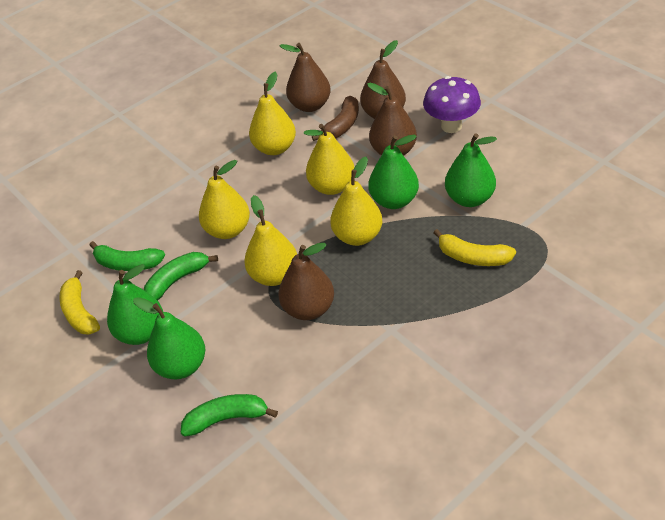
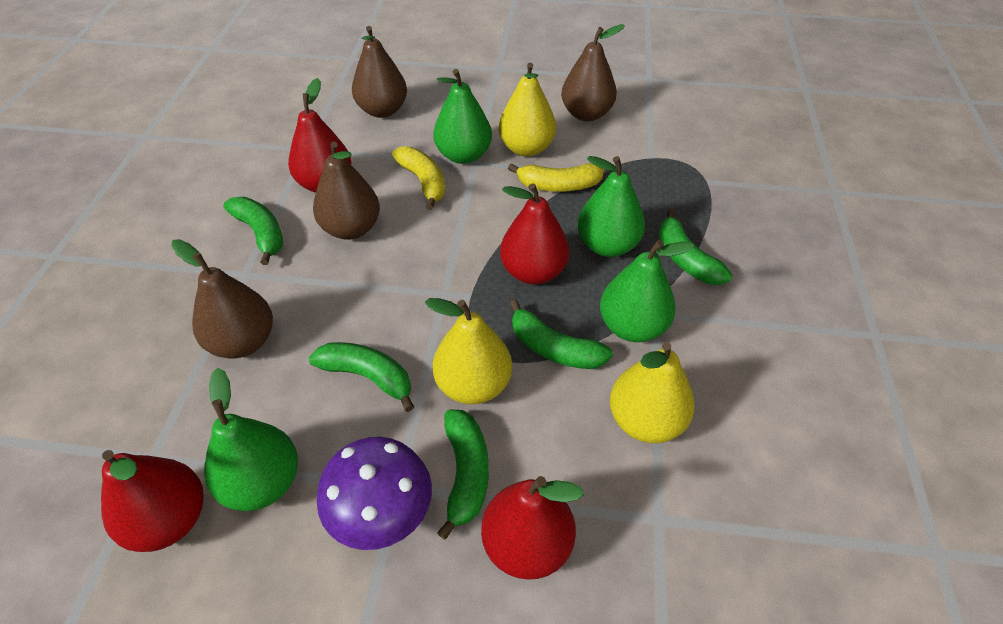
brown banana: [312,96,359,141] = 1 -> none = 0
green banana: [89,241,165,271] [144,252,218,301] [181,394,278,437] = 3 -> [223,197,283,265] [309,342,414,412] [437,410,489,540] [510,300,613,369] [658,209,732,285] = 5
red pear: none = 0 -> [101,450,203,552] [288,78,351,193] [481,476,584,580] [500,183,569,284] = 4
yellow pear: [199,160,250,239] [244,195,297,286] [249,71,296,155] [304,124,354,195] [330,157,382,246] = 5 -> [425,298,512,404] [498,63,556,157] [610,342,695,443] = 3

